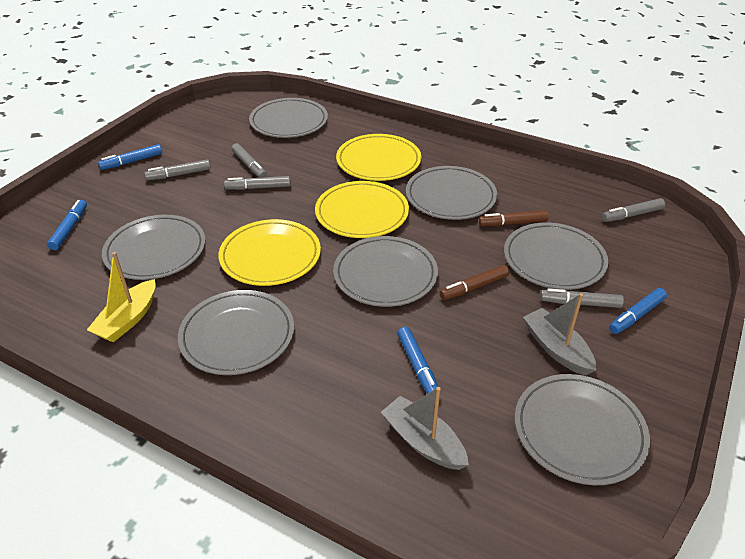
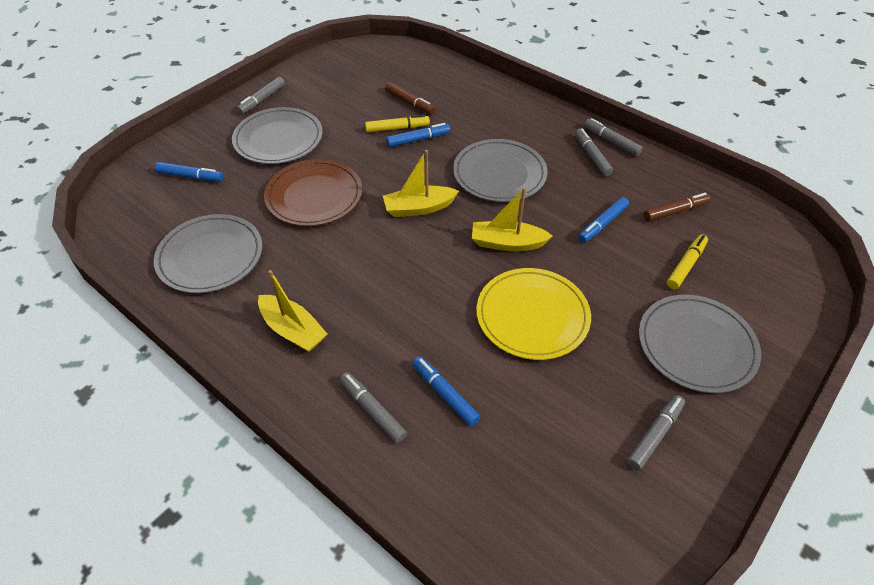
brown plate: none = 0 -> [264,159,362,226] = 1
grey boat: [381,387,469,470] [523,293,596,376] = 2 -> none = 0
grey plate: [102,215,206,280] [178,290,294,375] [249,98,328,138] [333,236,438,307] [406,166,497,220] [504,223,608,290] [515,374,650,485] = 7 -> [154,214,262,293] [232,107,323,164] [453,139,547,202] [639,295,761,393] = 4
yellow boat: [87,252,156,342] = 1 -> [258,270,327,352] [383,150,459,217] [472,187,553,251] = 3
yellow marker: none = 0 -> [365,114,430,132] [667,234,708,289] = 2
yellow plate: [219,219,321,286] [315,181,409,238] [336,134,421,181] = 3 -> [476,268,591,360] = 1

